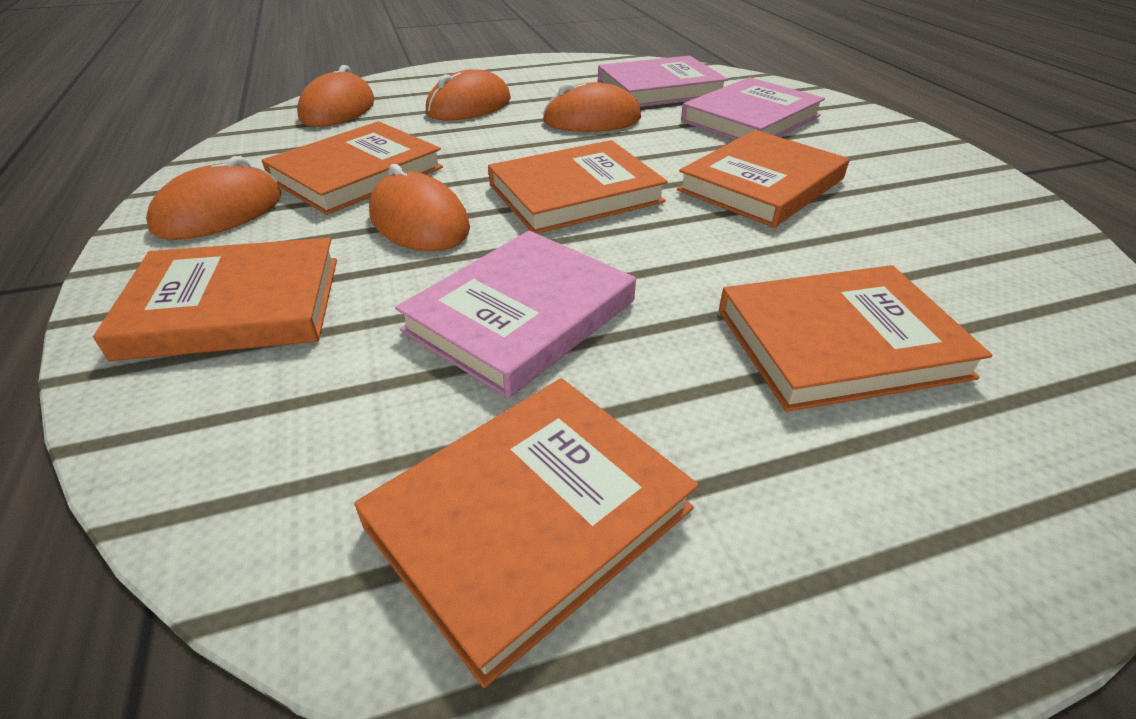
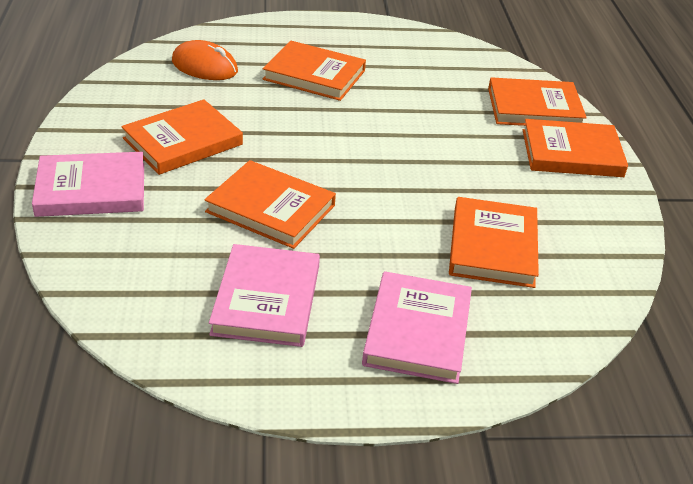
orange mouse: [146,156,281,240] [297,65,375,127] [369,164,470,251] [426,69,511,120] [542,82,641,132] = 5 -> [172,40,238,80] = 1

